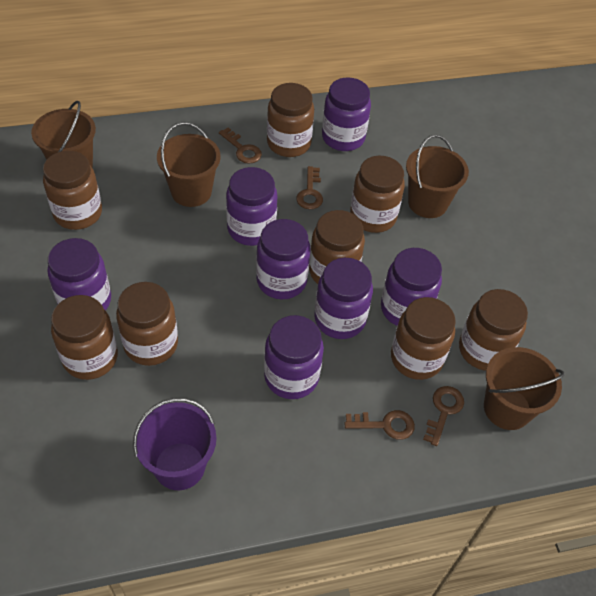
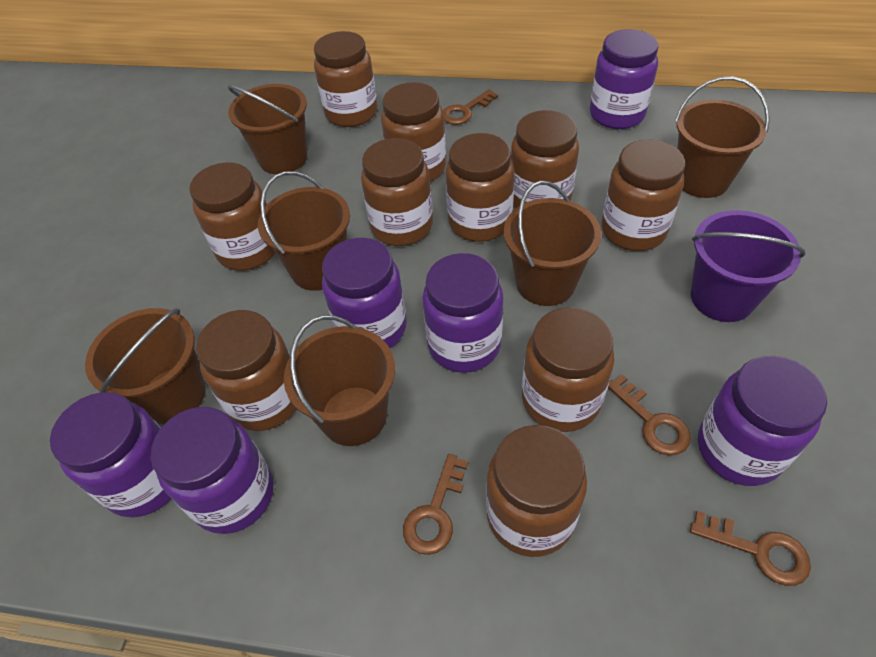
brown bucket: [31,100,96,168] [157,122,221,207] [406,135,469,218] [484,347,565,430] = 4 -> [85,308,206,424] [227,84,307,174] [258,171,350,291] [284,315,395,446] [504,181,601,306] [675,77,770,198] = 6
brown jar: [43,151,102,230] [51,295,118,380] [116,282,178,366] [267,83,314,157] [309,210,365,284] [350,156,405,233] [391,297,456,380] [459,289,528,371] = 8 -> [189,162,275,271] [196,310,297,431] [314,31,378,127] [361,138,433,246] [381,82,446,182] [446,133,515,242] [486,425,587,557] [511,110,579,208] [522,307,614,432] [601,139,685,251] = 10
purple jar: [47,238,111,311] [226,167,277,246] [256,219,311,299] [264,315,324,399] [314,258,373,339] [322,77,371,151] [381,248,442,326] = 7 -> [50,392,171,517] [151,407,273,534] [322,238,407,348] [422,253,503,373] [590,29,658,129] [698,356,827,486] = 6

